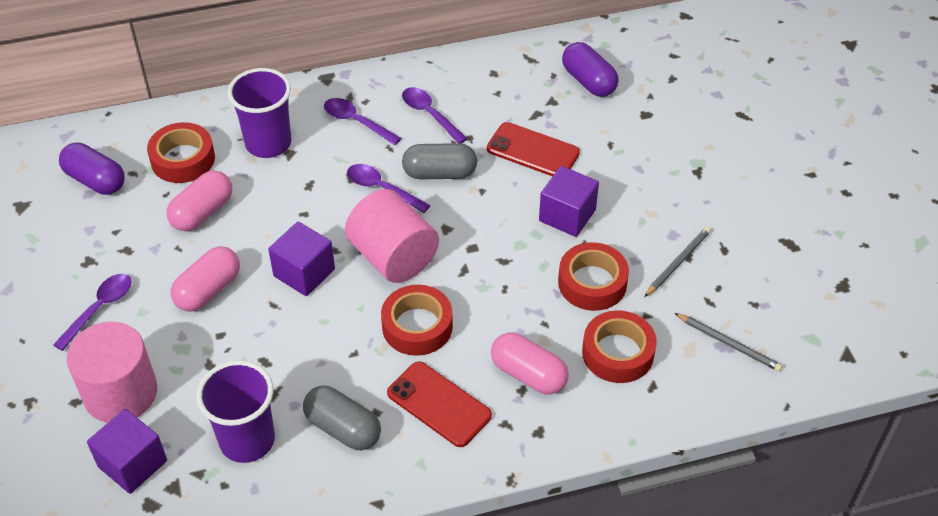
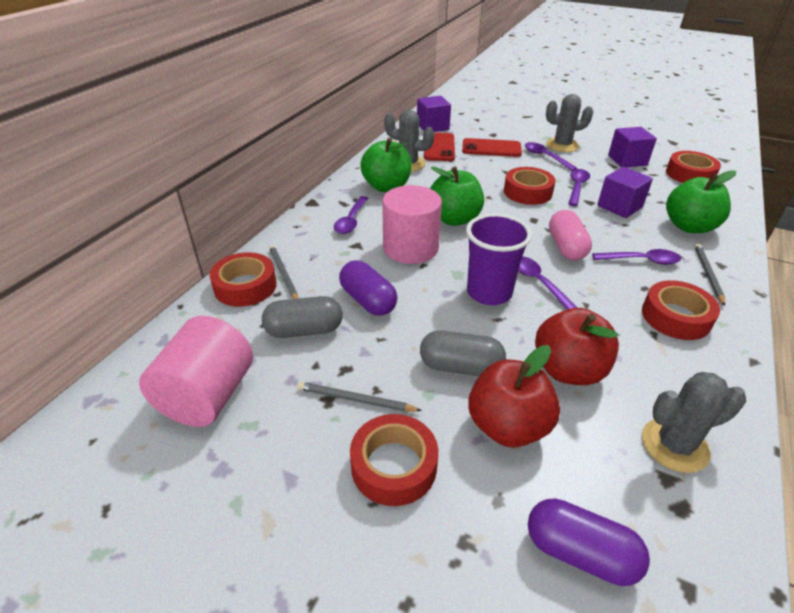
green apple: none = 0 -> [360,138,412,192] [430,167,484,226] [666,170,736,233] = 3
grey cactus: none = 0 -> [384,110,434,172] [546,94,593,152] [642,372,746,473] = 3
grey pencil: [644,227,711,297] [675,313,782,371] = 2 -> [269,245,298,299] [298,382,422,412] [695,244,725,306] = 3
pink capsule: [166,170,232,231] [171,246,240,312] [491,333,569,395] = 3 -> [549,210,592,260] = 1
purple cup: [197,360,275,463] [228,68,291,158] = 2 -> [466,213,532,305] = 1
purple spoon: [53,274,132,351] [324,98,401,145] [347,164,430,213] [402,87,468,144] = 4 -> [334,196,369,234] [518,256,578,310] [525,142,577,171] [568,169,590,206] [592,249,681,265] = 5
red apple: none = 0 -> [468,345,560,447] [535,308,619,385] = 2
red tape: [147,122,215,183] [381,285,453,356] [558,242,629,311] [582,310,657,383] = 4 -> [209,252,277,307] [350,414,438,506] [504,167,556,205] [642,280,720,340] [666,151,721,183] = 5

